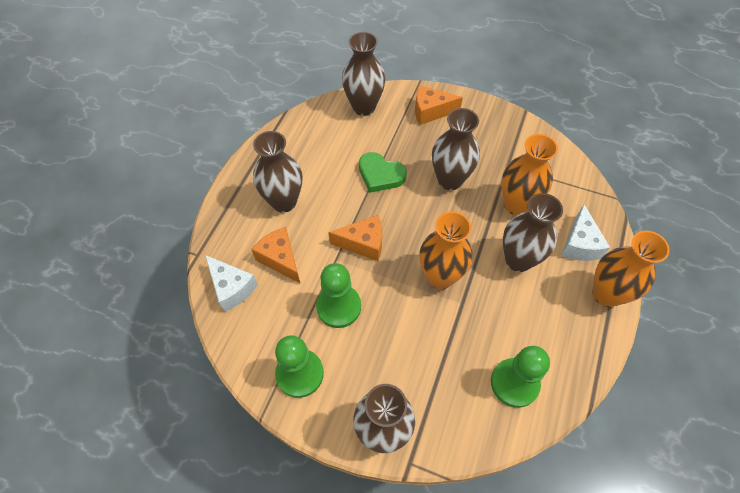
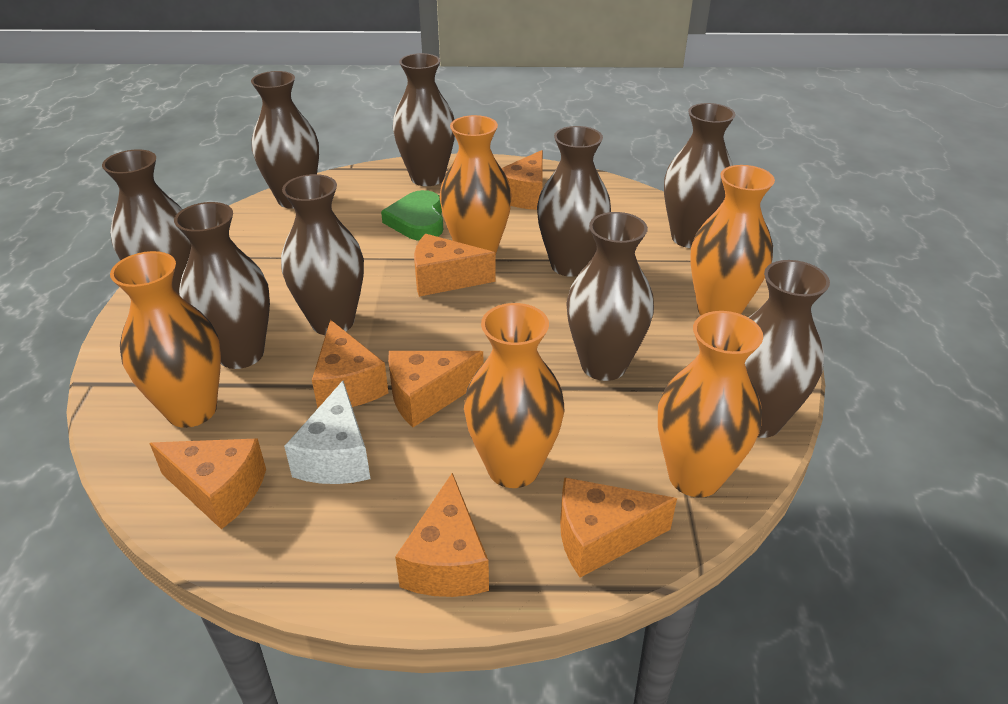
brown vase: [253,131,302,213] [342,32,385,116] [353,384,415,453] [432,108,480,190] [503,193,563,272] = 5 -> [102,149,191,295] [174,202,270,369] [251,71,319,209] [281,174,364,335] [393,53,455,186] [537,126,611,277] [566,212,654,381] [664,103,736,248] [745,260,830,438] = 9
green pawn: [275,335,324,398] [316,263,361,328] [491,346,550,408] = 3 -> none = 0
orange cheese: [251,227,300,283] [328,215,382,261] [415,85,463,125] = 3 -> [149,438,266,529] [312,320,388,408] [388,351,483,427] [395,473,489,597] [414,234,496,297] [501,150,543,210] [560,477,677,578] = 7
orange vase: [419,211,473,289] [502,134,558,215] [592,230,670,307] = 3 -> [110,251,221,428] [440,115,512,255] [464,303,564,488] [658,311,763,497] [690,165,775,315] = 5
white cheese: [205,255,258,312] [561,205,610,261] = 2 -> [284,381,371,484] = 1

